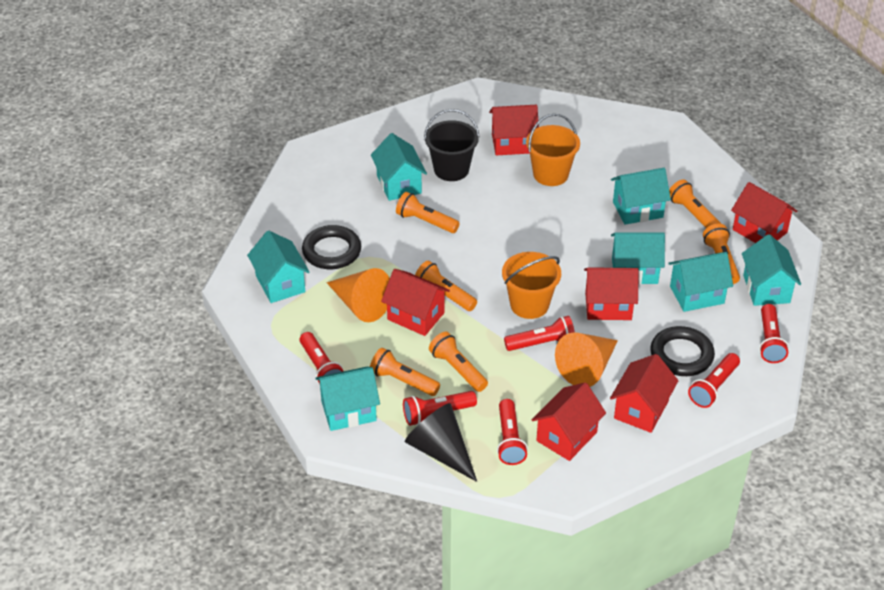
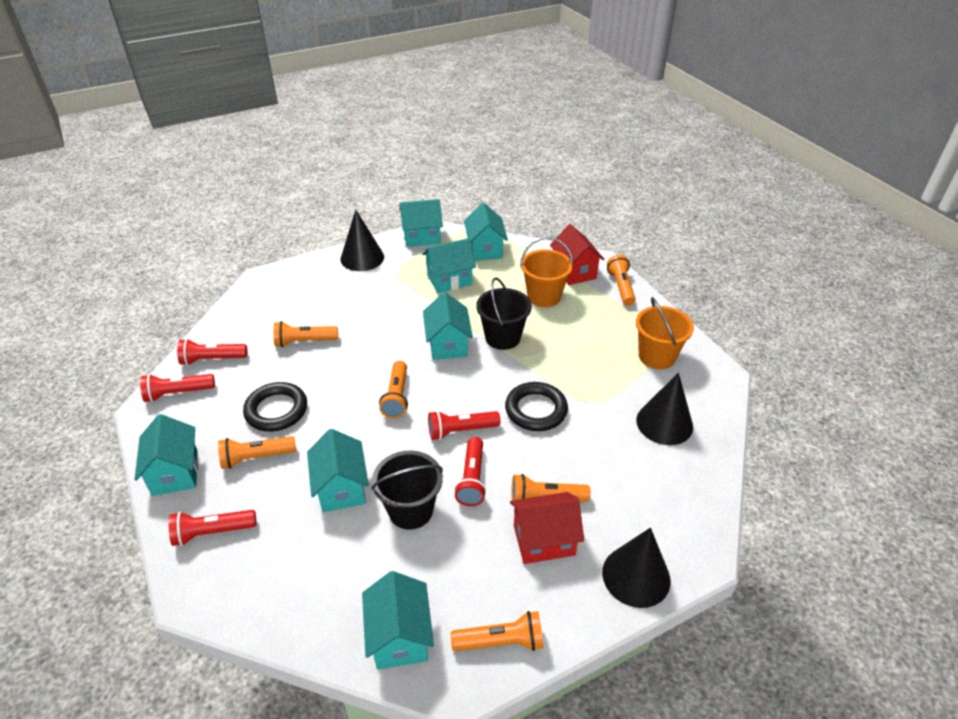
black bucket: [424,109,480,181] = 1 -> [371,451,443,530] [476,277,532,350] = 2
black cone: [405,403,477,482] = 1 -> [340,210,384,271] [602,528,670,608] [636,372,693,445] = 3
orange cone: [327,268,390,322] [555,332,618,387] = 2 -> none = 0
red flashlight: [300,332,343,384] [403,391,477,426] [497,399,528,465] [504,316,575,351] [688,353,740,408] [759,304,789,363] = 6 -> [140,374,215,402] [169,510,256,546] [177,339,247,365] [428,411,500,440] [454,437,486,506] = 5
red house: [381,269,450,336] [489,105,539,155] [531,382,606,461] [584,267,639,320] [610,354,679,433] [731,182,797,243] = 6 -> [510,492,584,564] [550,224,605,285] = 2

